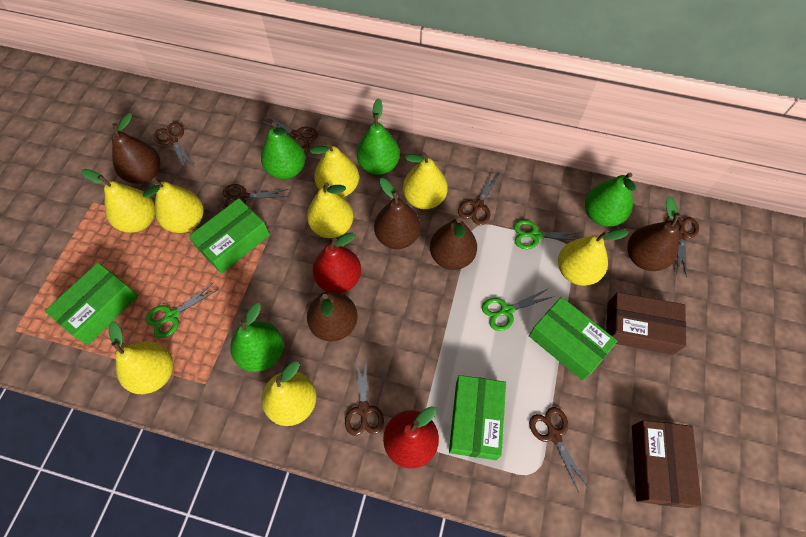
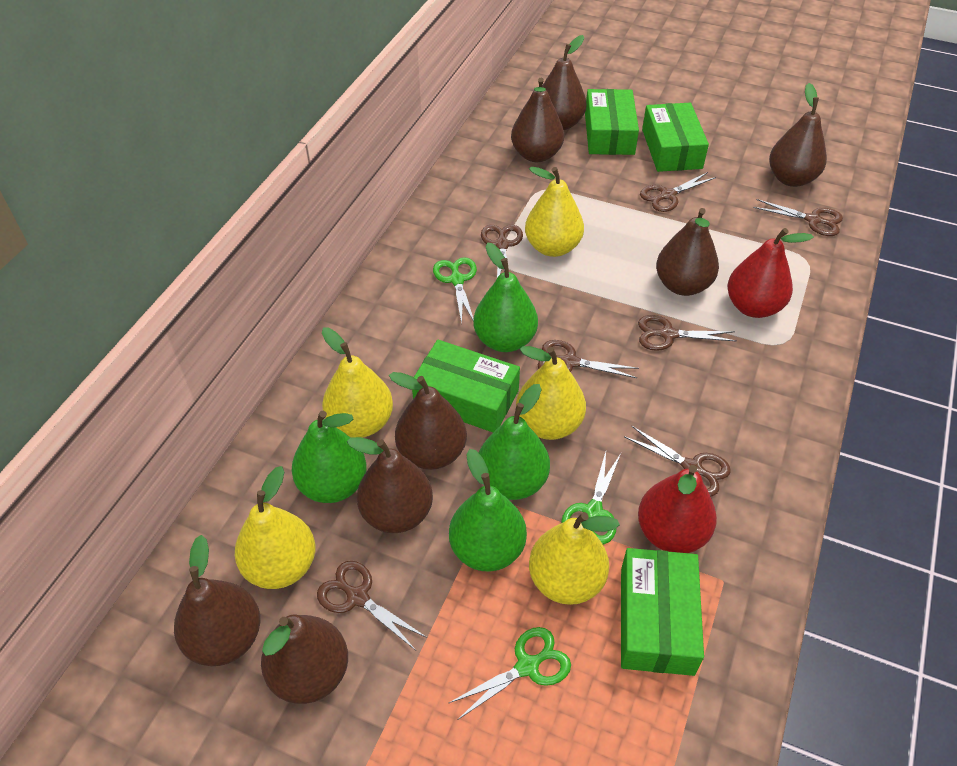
brown box: [606,292,686,355] [632,420,702,508] = 2 -> none = 0
brown pear: [112,113,160,184] [307,292,358,341] [374,178,421,249] [430,218,477,270] [627,196,680,271] = 5 -> [174,535,260,666] [261,615,348,704] [347,437,433,533] [389,372,467,470] [511,78,564,162] [542,35,587,130] [656,208,719,296] [769,83,827,187] = 8
yellow pear: [81,169,155,233] [109,321,173,394] [143,179,203,233] [261,361,316,426] [307,182,354,238] [309,141,359,197] [403,152,448,209] [558,229,629,286] = 8 -> [235,466,315,589] [322,328,393,438] [516,346,586,440] [525,167,584,257] [529,512,620,605] = 5

